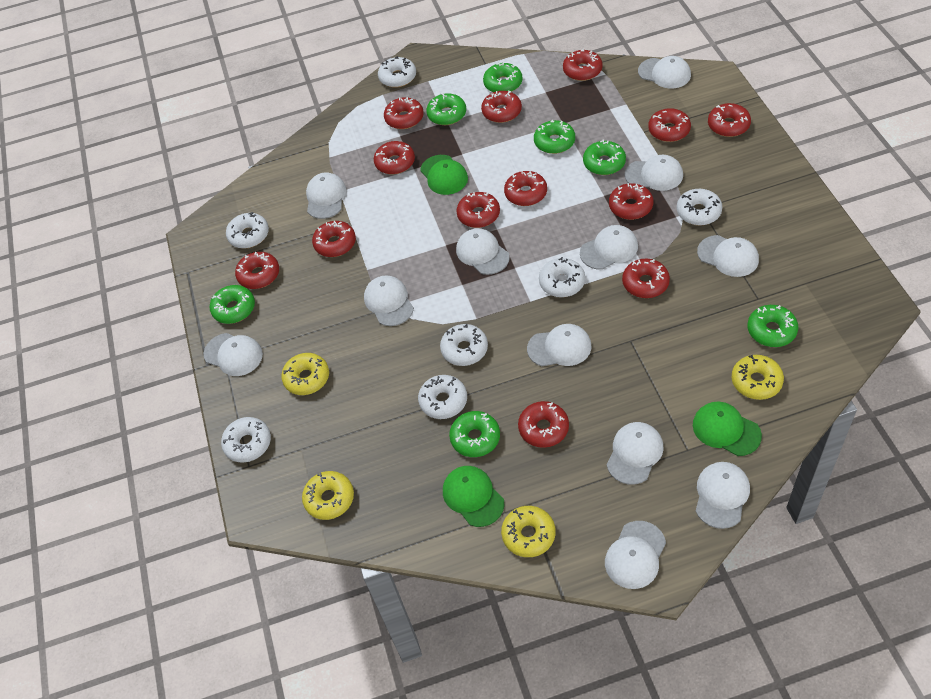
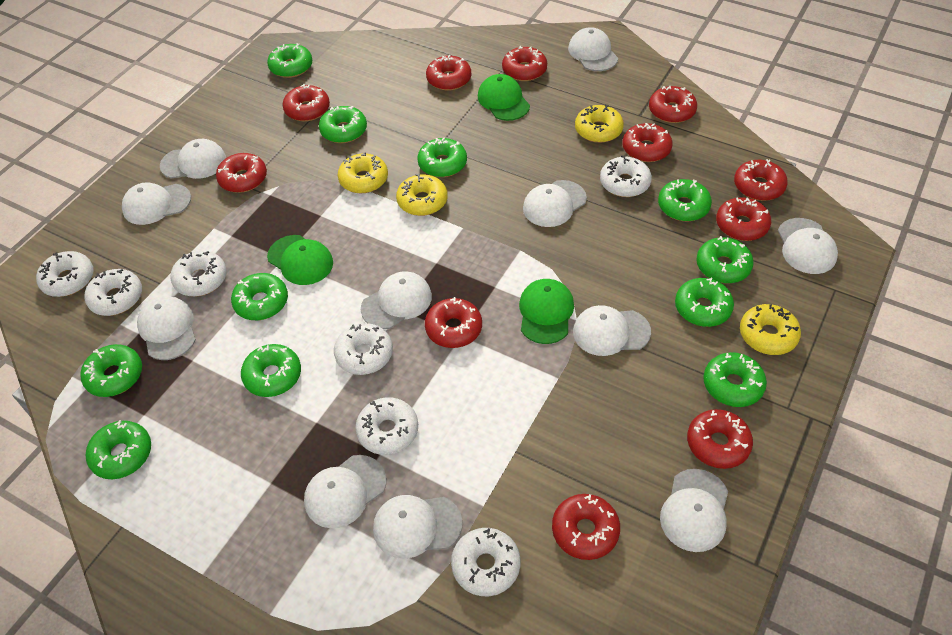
green donut: [210,285,255,324] [426,93,466,125] [449,411,500,457] [483,62,523,92] [534,119,575,154] [583,140,626,175] [747,305,798,347] = 7 -> [80,344,142,397] [86,420,151,479] [231,273,288,320] [241,344,301,397] [267,43,312,78] [319,106,367,143] [417,137,467,177] [658,179,712,221] [675,278,734,327] [696,236,754,283] [703,352,767,407] = 11
red donut: [235,252,279,289] [312,221,356,257] [374,141,415,174] [384,97,424,129] [456,192,500,228] [481,91,522,123] [504,171,547,206] [518,401,569,448] [563,49,603,81] [609,183,653,220] [622,258,670,298] [648,108,691,142] [708,103,751,137] = 13 -> [216,153,267,193] [283,84,330,121] [425,297,482,348] [426,55,471,91] [502,46,547,81] [552,494,620,560] [622,123,673,162] [649,86,697,123] [687,409,753,469] [716,197,771,241] [734,159,788,201] = 11
white cap: [204,333,263,376] [306,173,347,219] [364,276,414,326] [456,228,510,275] [527,324,591,366] [580,225,638,270] [605,521,666,589] [607,422,664,485] [625,155,683,191] [638,56,691,88] [696,462,750,529] [697,235,759,277] = 12 -> [122,182,191,225] [137,296,196,360] [160,139,226,179] [304,455,386,528] [361,271,432,329] [373,495,462,559] [523,180,587,227] [568,27,618,71] [573,305,651,356] [660,469,728,552] [778,218,838,274] = 11

